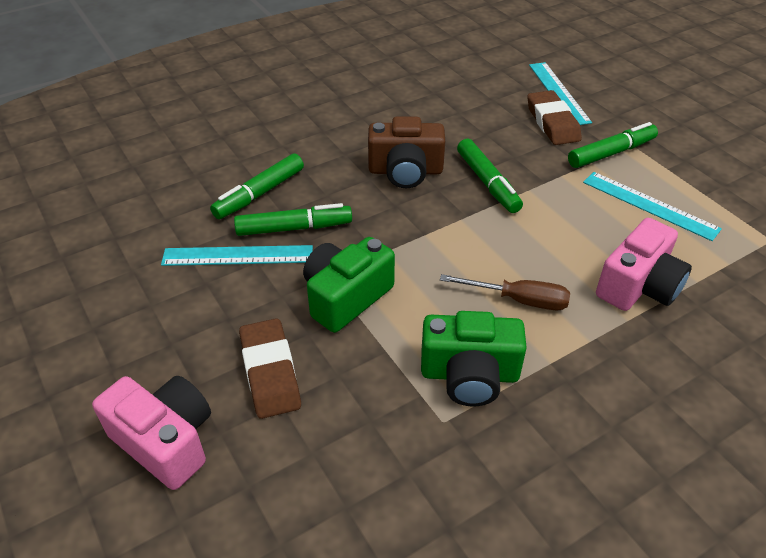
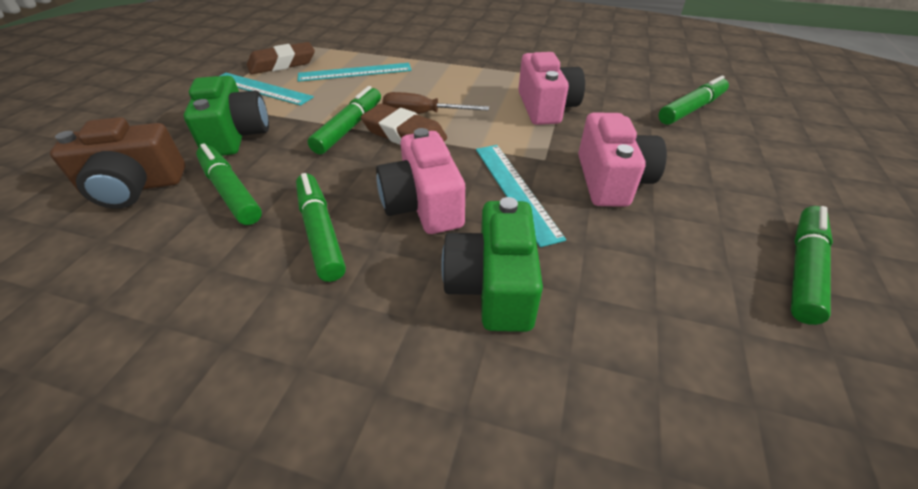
green marker: [210,153,304,219] [234,203,352,236] [457,139,523,213] [568,122,658,168] = 4 -> [196,143,262,225] [296,173,346,282] [308,86,381,154] [658,76,729,125] [791,206,833,325] = 5
pink camera: [92,376,211,490] [596,218,692,311] = 2 -> [376,128,465,234] [518,52,585,125] [578,112,667,207] = 3

